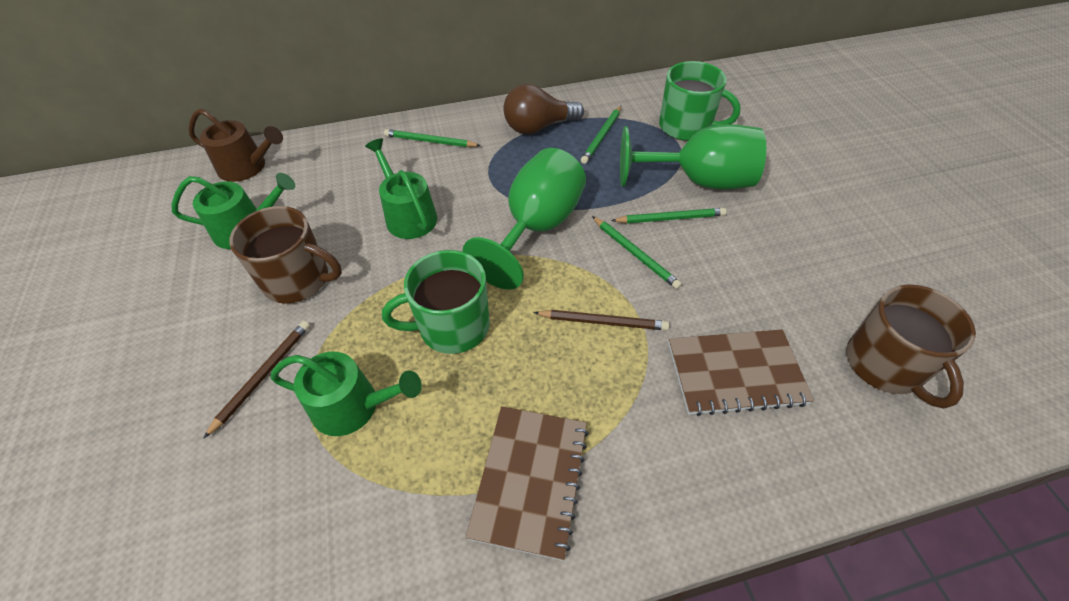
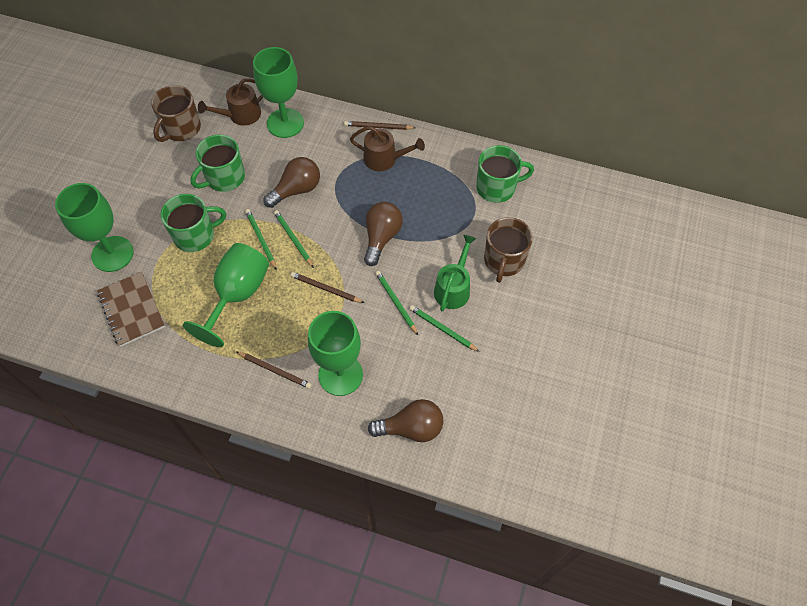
brown light bulb: [503,84,584,134] = 1 -> [264,157,320,208] [364,202,403,266] [368,399,444,442] = 3
brown notebook: [466,406,589,561] [668,329,814,416] = 2 -> [97,272,165,347] = 1
brown pencil: [204,321,310,438] [533,310,669,330] = 2 -> [237,352,312,389] [291,272,364,303] [344,121,416,130] = 3
brown watering can: [189,108,283,182] = 1 -> [198,78,263,126] [350,126,425,171] = 2
green goblet: [463,148,586,290] [620,124,766,189] = 2 -> [55,183,134,272] [183,243,269,347] [253,47,304,138] [308,311,363,396] = 4
green mug: [382,250,490,354] [659,61,741,141] = 2 -> [161,194,226,252] [190,134,245,192] [476,145,534,203] = 3
green watering can: [172,173,295,249] [270,352,422,436] [365,138,437,239] = 3 -> [434,235,476,311] = 1

